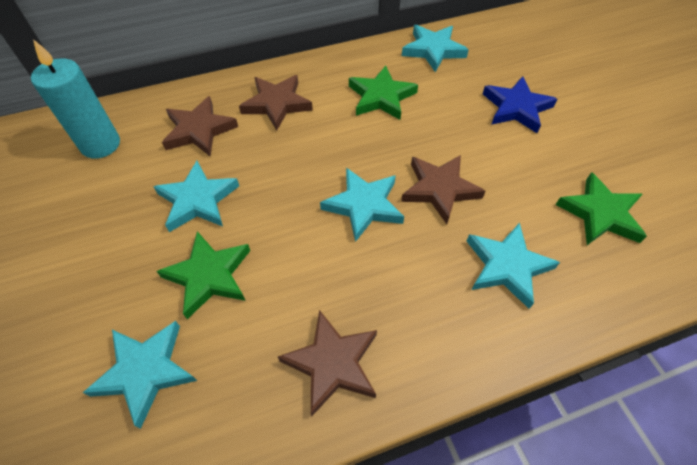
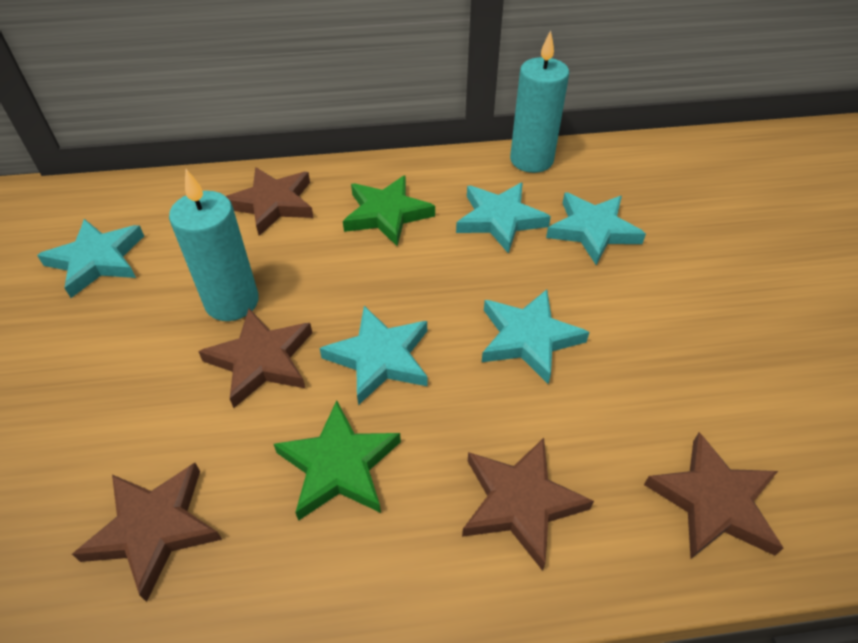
blue star: [483,76,557,133] = 1 -> none = 0
brown star: [162,96,238,156] [239,75,313,131] [278,310,377,416] [401,155,485,224] = 4 -> [72,463,222,602] [198,309,312,408] [226,167,314,236] [462,438,594,571] [644,432,783,559] = 5
green star: [156,231,250,319] [349,66,418,120] [556,172,647,245] = 3 -> [274,400,401,521] [343,175,435,246] = 2
turquoise candle: [31,39,120,159] = 1 -> [169,169,259,321] [510,30,569,173] = 2

